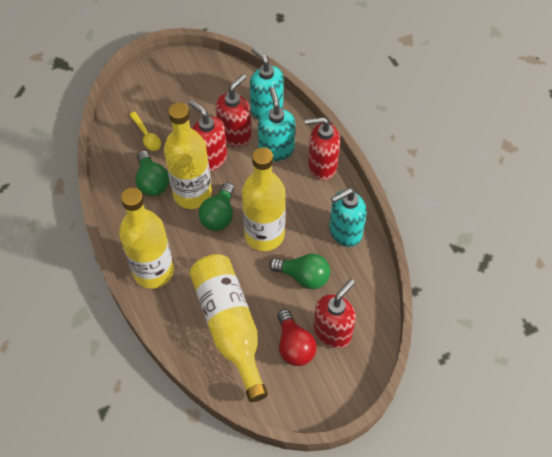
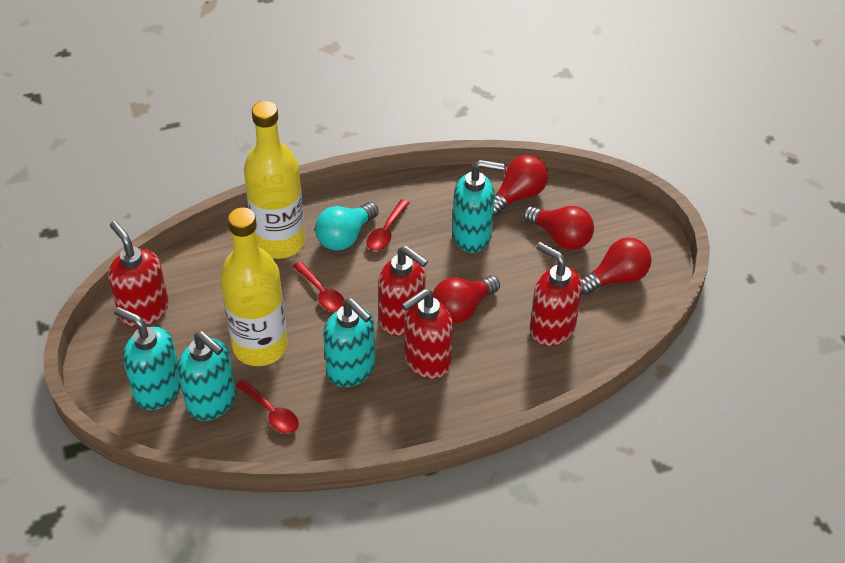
green light bulb: [135,150,169,196] [199,182,234,231] [269,254,330,289] = 3 -> none = 0
red light bulb: [277,309,317,366] = 1 -> [433,276,500,324] [493,155,548,216] [523,206,594,250] [581,237,651,295] = 4
red spoon: none = 0 -> [236,379,299,434] [293,261,344,312] [366,199,409,251] = 3
turquoise light bulb: none = 0 -> [315,202,379,250] = 1
turquoise soap dispenser: [250,47,284,119] [258,87,295,161] [329,188,367,247] = 3 -> [114,307,181,410] [177,331,236,421] [323,298,375,387] [452,160,505,253] = 4
yellow bottle: [119,188,174,289] [164,103,212,209] [190,254,268,402] [242,147,286,251] = 4 -> [220,207,288,366] [244,101,305,259] = 2
yellow spoon: [129,112,161,151] = 1 -> none = 0

